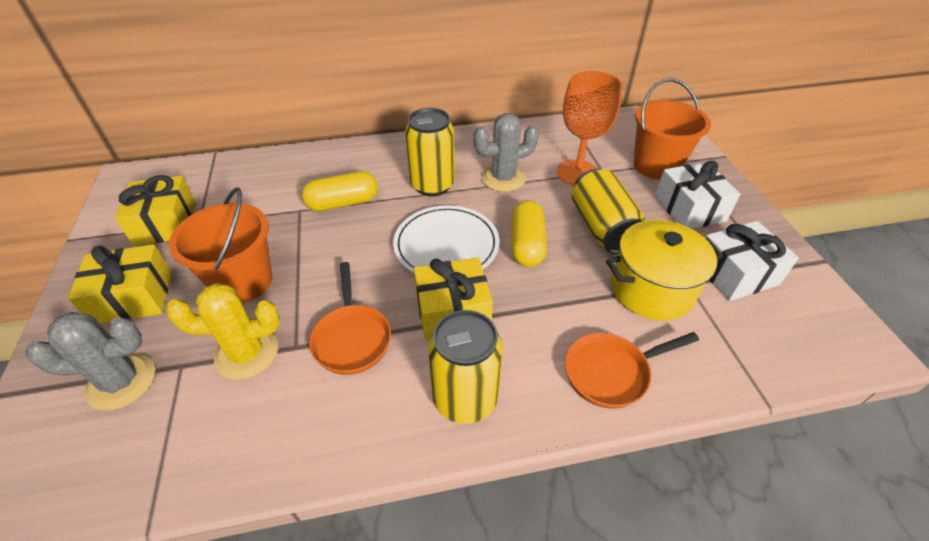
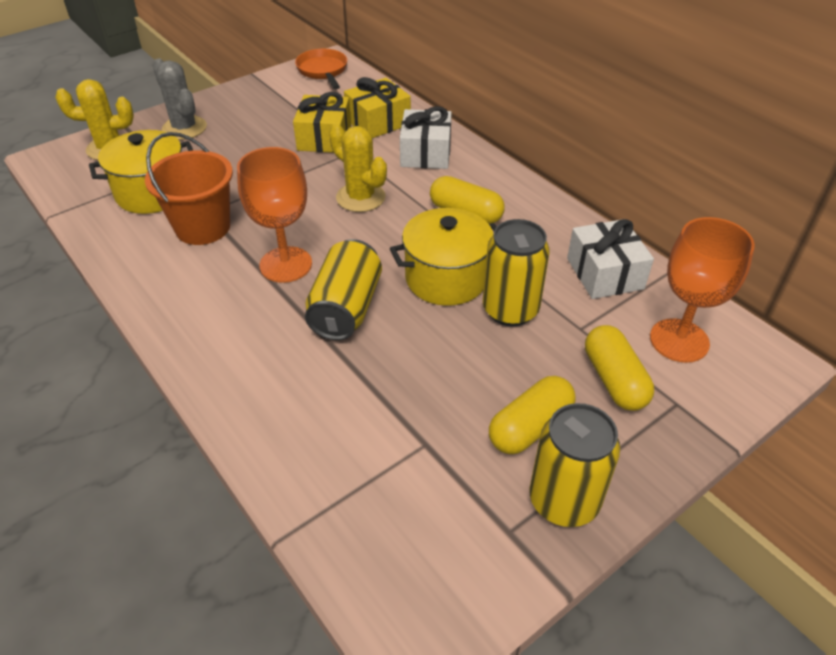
grey cactus: [26,312,155,411] [473,113,539,192] = 2 -> [153,58,207,140] = 1
orange bucket: [169,187,273,304] [634,78,711,180] = 2 -> [145,132,233,245] = 1
orange goblet: [557,71,622,186] = 1 -> [237,147,312,283] [650,217,755,363] = 2
orange pan: [309,262,391,375] [565,332,699,409] = 2 -> [295,49,347,89] = 1
white plate: [393,205,500,273] = 1 -> none = 0
yellow cactus: [166,283,280,380] = 1 -> [55,79,134,160] [329,123,387,212] = 2
yellow capsule: [302,171,378,211] [511,200,547,267] = 2 -> [430,176,505,224] [489,376,576,454] [585,325,654,411] = 3
yellow gift: [68,244,172,324] [115,175,196,246] [414,257,493,340] = 3 -> [293,92,351,153] [344,77,411,138] = 2
yellow pot: [606,220,723,320] = 1 -> [89,130,193,214] [390,208,497,306] = 2

